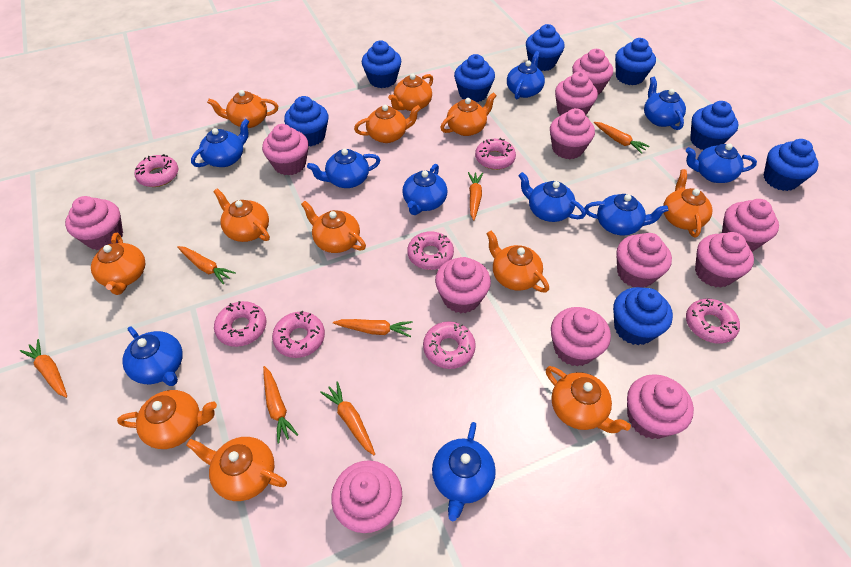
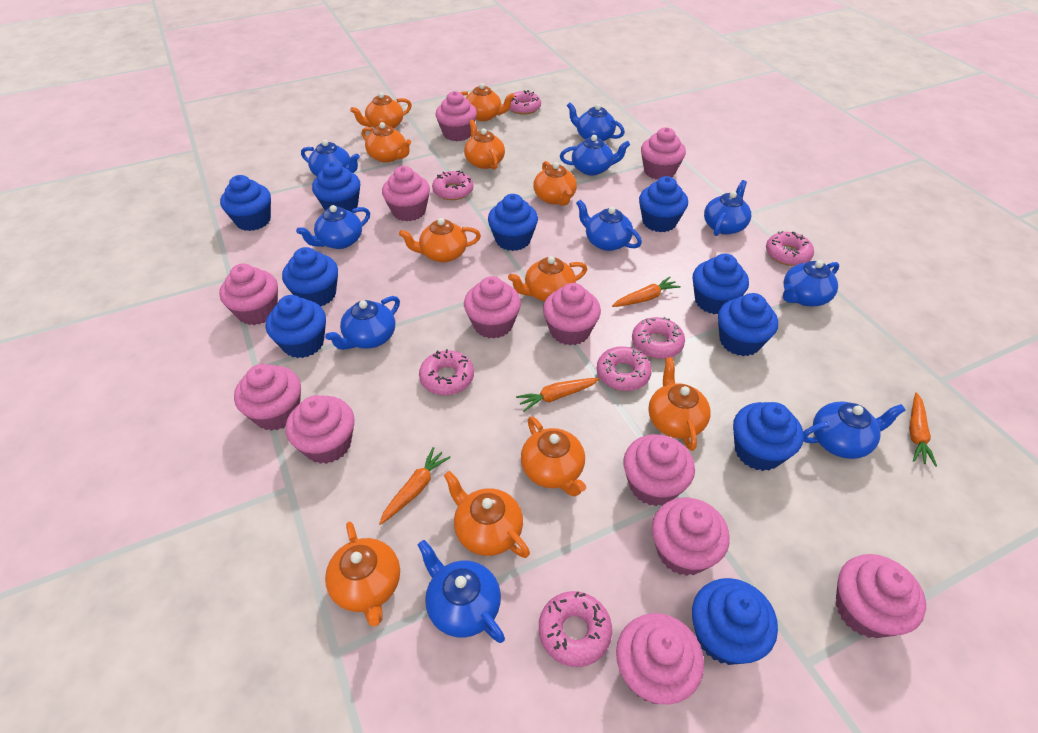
blue cupcake: [284,96,328,146] [362,41,401,88] [454,54,495,102] [526,24,565,71] [613,287,673,345] [615,38,656,85] [690,101,738,150] [764,139,819,191] = 8 -> [220,175,271,231] [266,295,326,358] [282,247,338,306] [312,162,360,213] [488,194,538,251] [639,176,688,232] [692,578,778,665] [693,254,749,314] [718,293,778,356] [733,402,804,471] = 10
orange carrot: [20,339,67,398] [177,246,236,284] [263,366,298,444] [320,382,375,455] [333,319,413,337] [468,172,483,221] [594,122,650,154] = 7 -> [379,447,451,525] [516,378,600,412] [612,277,681,307] [909,392,937,467] = 4
orange teapot: [91,233,145,295] [117,390,217,449] [186,437,287,501] [207,90,278,128] [213,188,270,242] [301,201,366,253] [354,105,421,143] [388,74,433,111] [440,92,497,136] [486,231,549,293] [546,366,631,433] [663,169,712,237] = 12 -> [325,521,400,626] [350,92,412,129] [362,122,411,163] [399,218,481,262] [444,471,530,558] [460,83,515,121] [464,120,505,170] [508,256,587,302] [521,417,586,497] [533,161,577,206] [648,357,711,451] = 11

